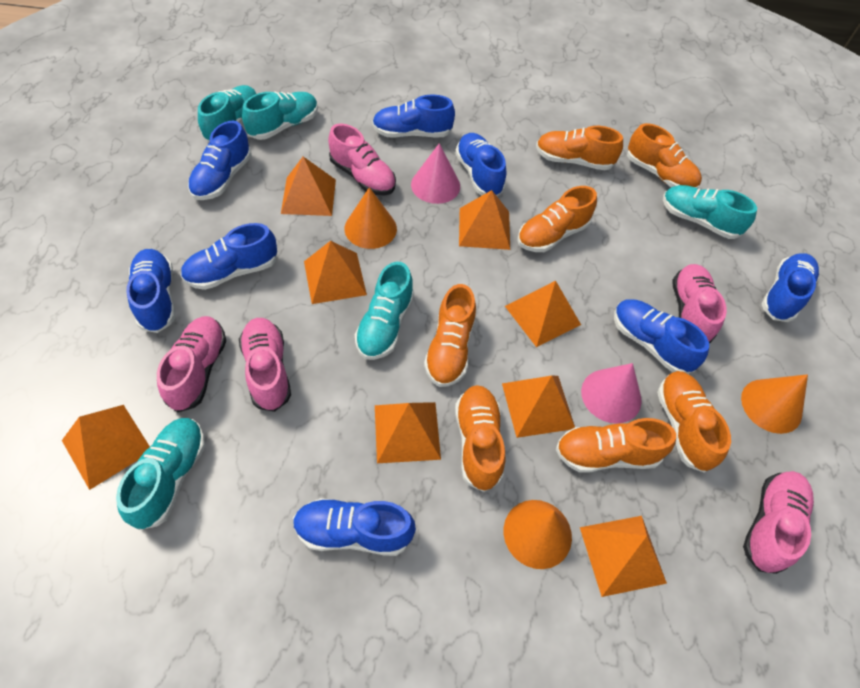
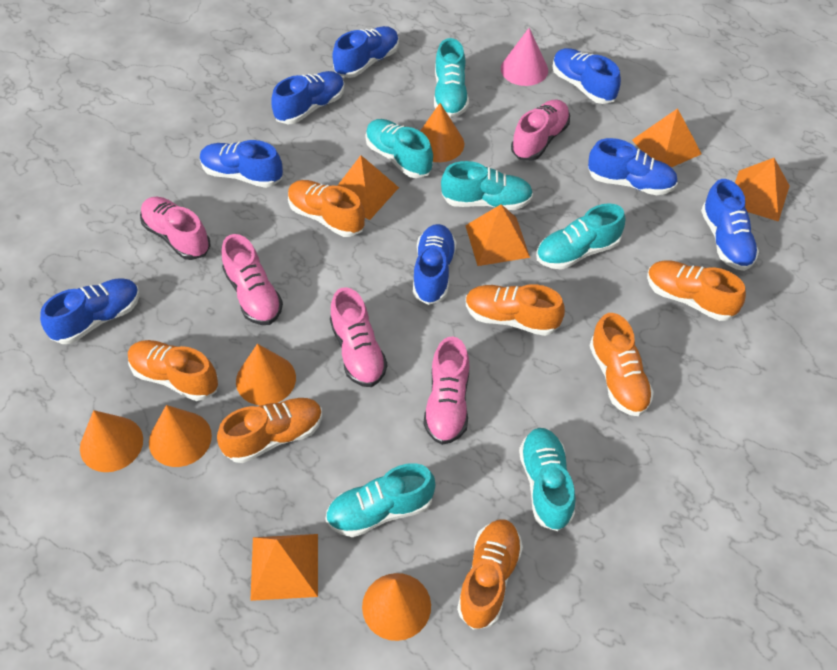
orange cone: [344,187,397,249] [504,500,572,569] [741,374,808,434] = 3 -> [80,410,143,472] [149,405,212,467] [236,344,296,405] [362,573,431,641] [420,103,464,162] = 5
orange pyramid: [62,405,150,490] [281,157,336,216] [304,241,367,304] [375,402,441,463] [459,190,510,250] [502,376,575,438] [505,281,581,347] [580,516,667,597] = 8 -> [250,534,318,601] [337,155,399,220] [465,204,530,266] [632,108,702,167] [735,158,790,222] = 5
pink cone: [411,143,460,204] [581,363,642,424] = 2 -> [501,28,548,86] = 1
turquoise shoe: [116,418,205,530] [198,85,257,143] [242,91,318,140] [355,262,414,360] [663,185,757,239] = 5 -> [325,463,435,537] [365,119,433,178] [434,38,469,118] [441,161,533,210] [519,428,576,531] [536,203,625,270] = 6

